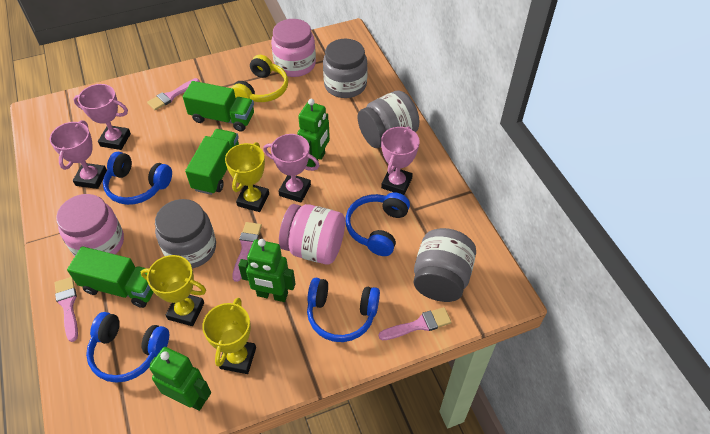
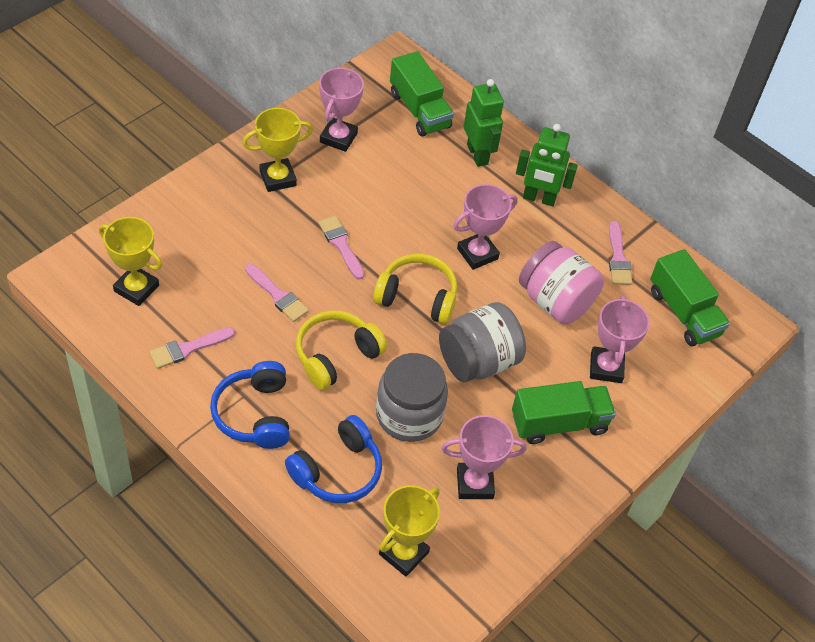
blue headphones: [86,312,169,383] [103,152,172,205] [307,278,380,342] [345,192,410,256] = 4 -> [210,361,290,449] [285,415,382,503] = 2
green robot: [150,347,211,411] [238,239,295,302] [297,99,330,171] = 3 -> [464,79,504,167] [516,124,578,206] = 2
grey jar: [155,199,216,268] [323,39,368,98] [358,91,419,148] [413,228,476,302] = 4 -> [376,353,448,442] [439,302,526,382] = 2
pink jar: [56,194,124,257] [271,19,316,77] [279,204,345,265] = 3 -> [519,241,604,324] = 1
yellow headphones: [232,55,288,102] = 1 -> [296,311,387,390] [373,254,457,324] = 2

